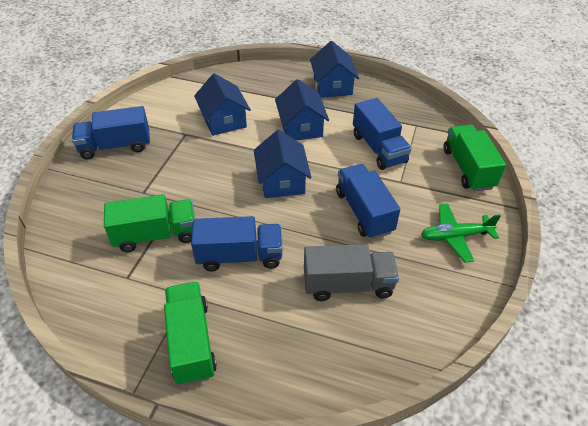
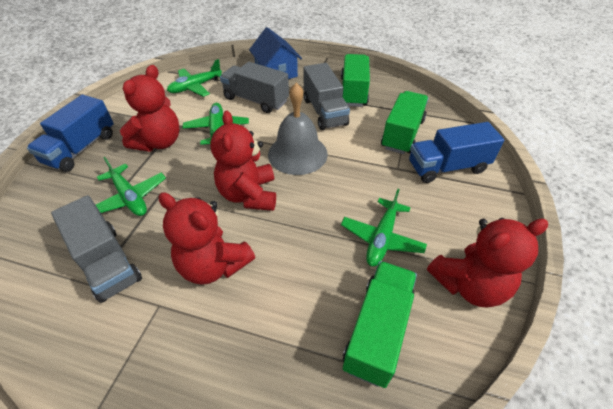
blue house: [194,73,251,136] [254,130,311,198] [275,79,329,140] [310,41,359,98] = 4 -> [249,27,302,79] = 1
blue truck: [72,106,150,159] [191,216,283,271] [336,164,400,239] [353,98,412,170] = 4 -> [27,95,114,172] [409,122,504,183] = 2
green plane: [421,204,501,263] = 1 -> [96,157,166,216] [167,59,222,97] [182,103,249,145] [341,189,427,267] = 4
grey bell: none = 0 -> [268,83,328,175] = 1
grey truck: [304,244,399,301] = 1 -> [51,195,142,303] [220,62,289,113] [304,63,350,130] = 3
red teddy bear: none = 0 -> [120,65,180,152] [159,192,255,285] [210,111,276,211] [427,218,548,307] = 4

